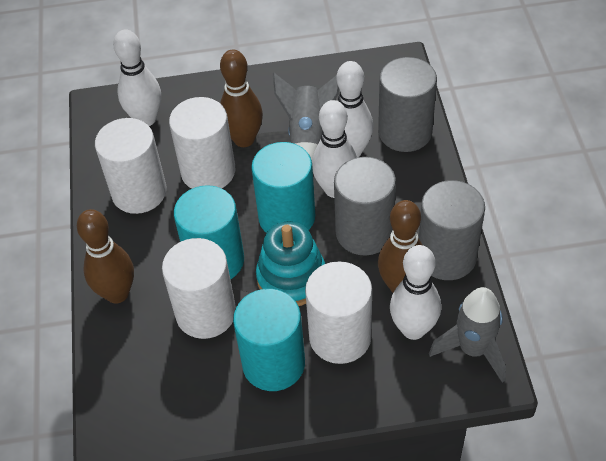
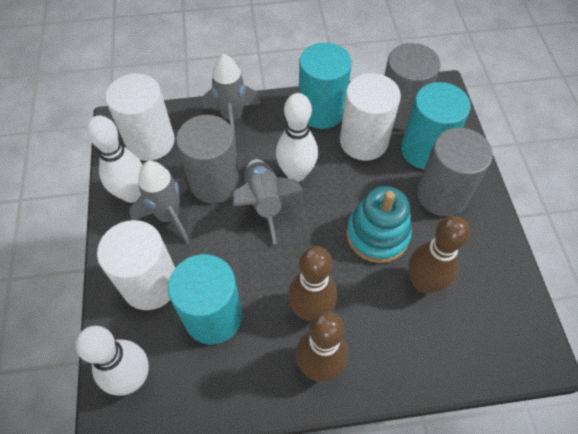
grey rocket: [273,73,339,159] [429,287,506,383] = 2 -> [129,161,190,244] [202,54,261,144] [233,159,304,244] = 3
white bowling pin: [113,30,161,126] [312,100,357,198] [336,61,373,157] [390,245,441,340] = 4 -> [76,326,149,395] [87,115,142,203] [276,93,318,182] = 3
white cylinder: [95,118,167,214] [162,238,236,339] [169,97,235,189] [305,261,372,364] = 4 -> [97,220,175,310] [105,74,175,161] [340,73,401,161] = 3

